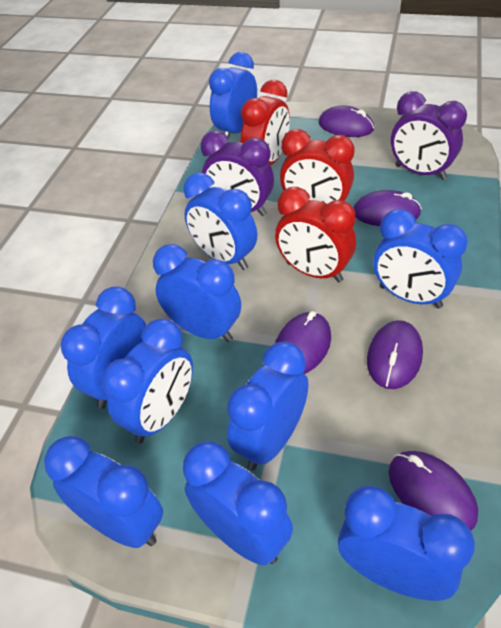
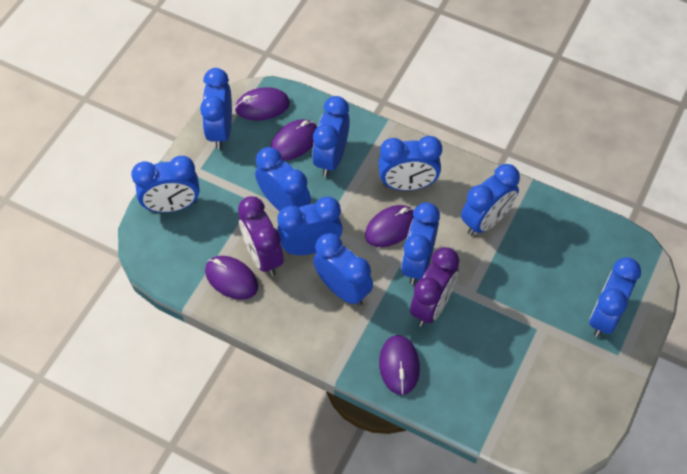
red clock: [241,80,290,165] [275,187,356,283] [280,129,355,204] = 3 -> none = 0

